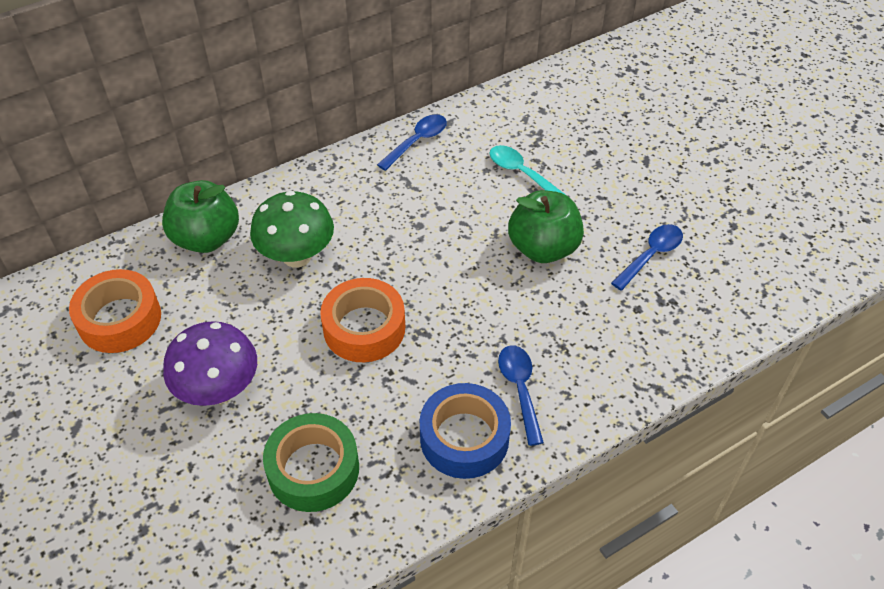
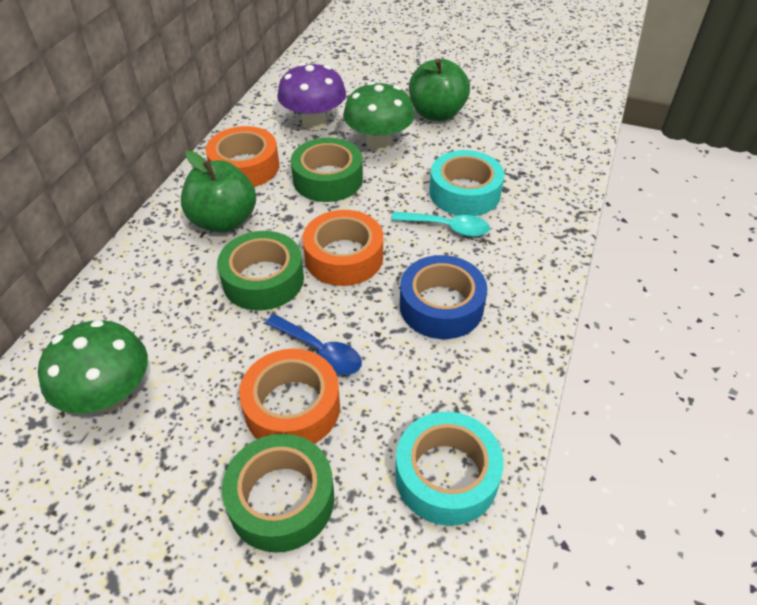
blue spoon: [377,114,447,171] [498,345,544,446] [611,224,683,291] = 3 -> [265,314,362,375] = 1
green mushroom: [250,191,334,267] = 1 -> [38,320,148,413] [343,82,415,151] = 2
green tape: [263,413,359,512] = 1 -> [217,231,304,311] [222,434,335,553] [291,138,363,202] = 3
orange tape: [69,269,161,353] [320,278,405,362] = 2 -> [206,126,279,187] [239,349,340,444] [302,210,383,286] = 3
turquoise tape: none = 0 -> [395,411,504,526] [429,150,505,216] = 2

